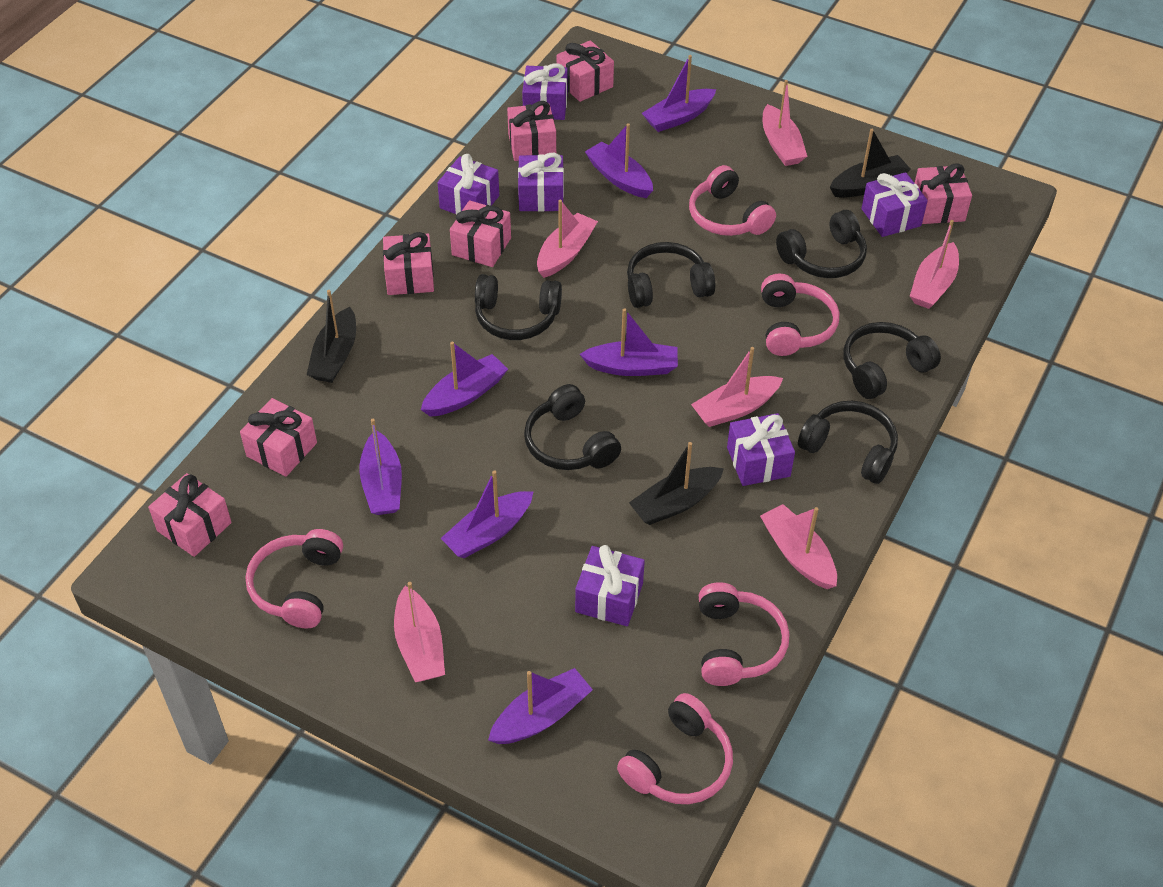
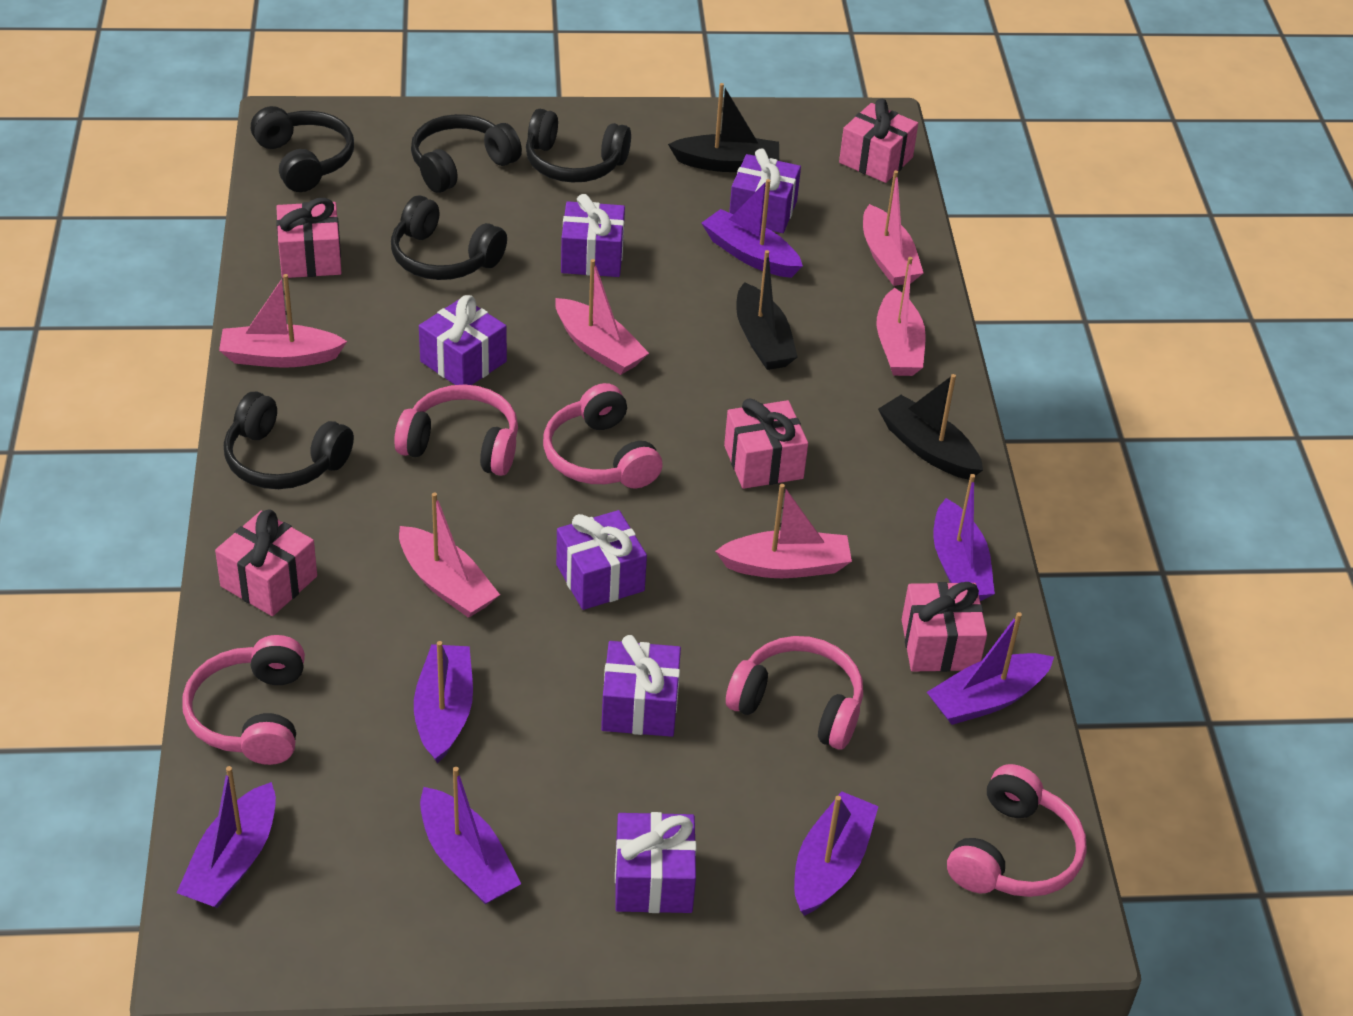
black headphones: [475,274,562,340] [524,384,621,470] [627,242,715,308] [776,210,867,278] [798,401,898,484] [844,322,941,399] = 6 -> [224,392,354,489] [251,106,354,192] [391,195,507,280] [411,114,522,193] [526,109,631,183] = 5
pink gift: [148,473,232,557] [240,398,317,477] [383,232,434,295] [450,200,511,267] [507,101,556,161] [557,40,614,102] [915,163,972,224] = 7 -> [215,510,317,616] [276,198,342,278] [724,398,808,489] [839,99,918,183] [902,582,987,672] = 5

